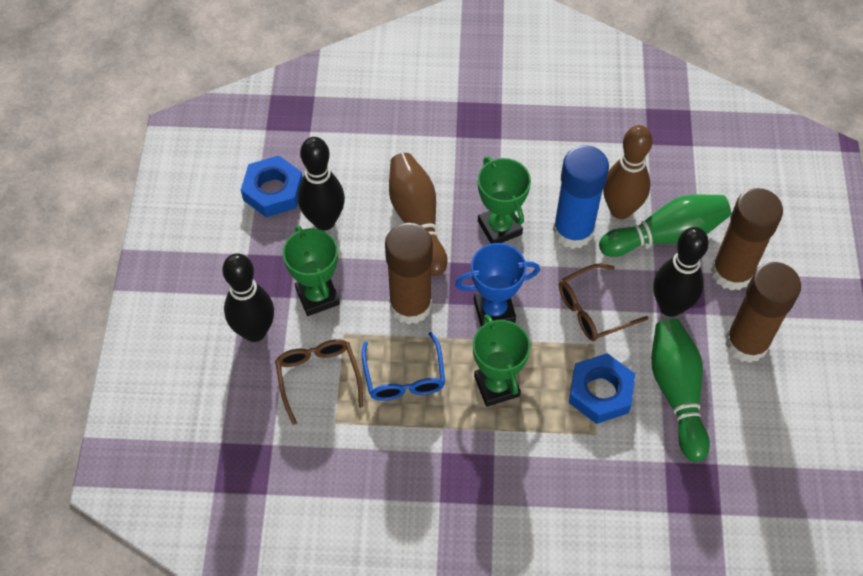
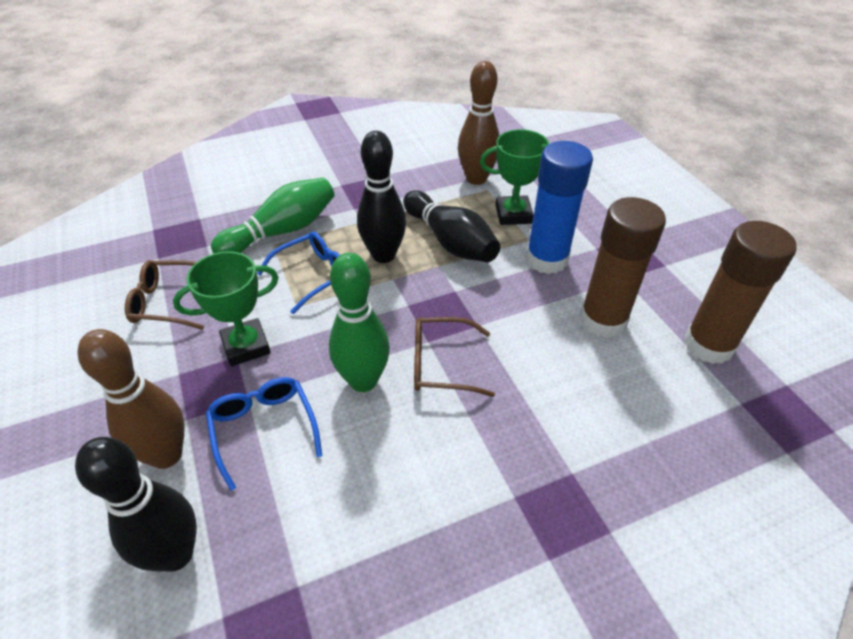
blue glasses: [361,332,445,401] = 1 -> [206,377,322,491] [257,231,340,314] = 2
blue nut: [241,155,303,217] [569,353,635,424] = 2 -> none = 0
blue trophy: [455,243,540,326] = 1 -> none = 0
brown glue stick: [385,223,433,325] [711,188,783,291] [725,262,801,363] = 3 -> [580,197,666,338] [684,221,797,364] = 2
green trophy: [283,225,340,316] [473,314,530,407] [478,157,531,244] = 3 -> [173,251,279,366] [480,129,549,225] = 2

